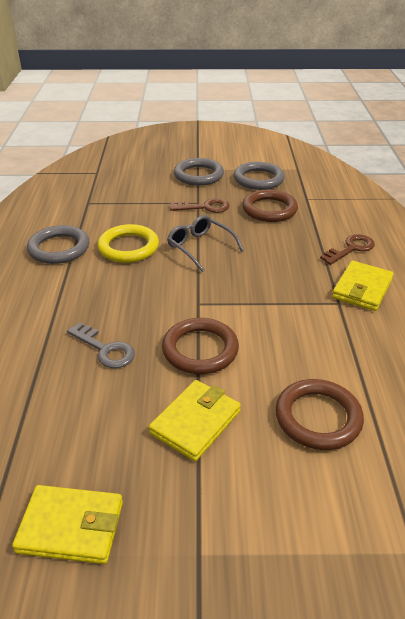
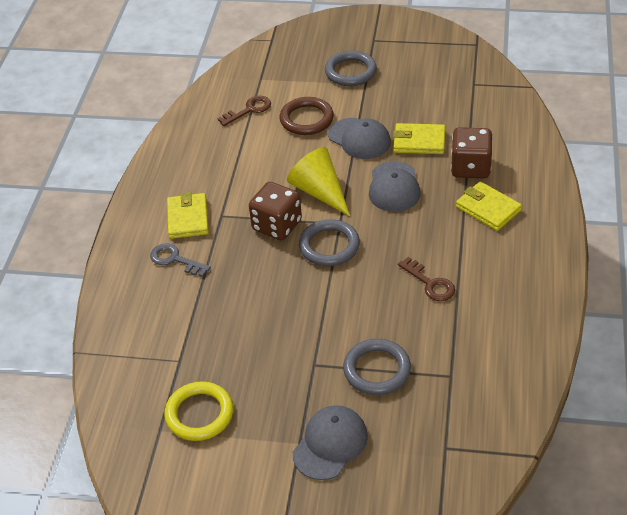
brown dice: none = 0 -> [249,182,302,240] [451,127,493,178] = 2
brown ring: [162,318,239,374] [242,189,298,222] [275,379,364,450] = 3 -> [280,97,334,135] = 1
grey cap: none = 0 -> [293,405,368,480] [328,118,391,159] [369,161,421,212] = 3
grey glasses: [167,215,244,272] = 1 -> none = 0
yellow cone: none = 0 -> [287,147,350,216] = 1

